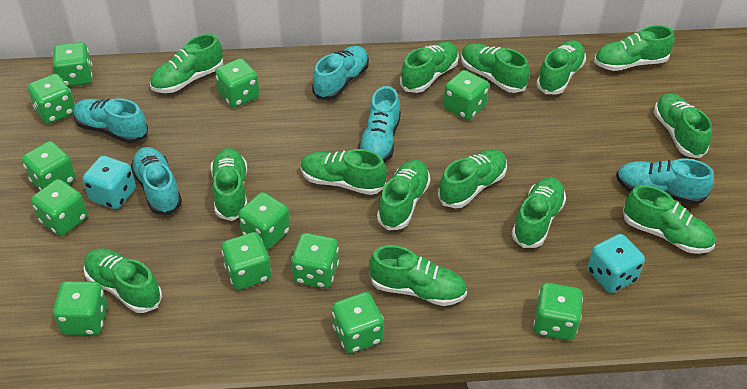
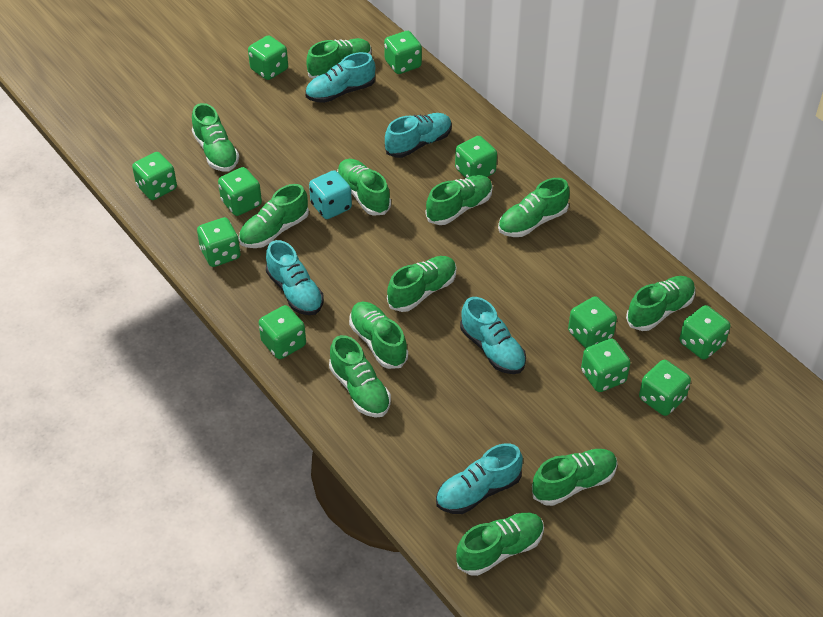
green dice: [22,141,76,190] [27,74,75,124] [31,179,88,236] [53,42,93,87] [53,281,108,335] [215,58,259,108] [221,232,271,290] [238,192,290,250] [291,233,339,288] [332,292,384,353] [444,70,489,120] [533,283,583,340] = 12 -> [132,152,177,200] [197,217,241,267] [218,167,262,216] [248,35,288,80] [259,305,306,359] [384,31,422,74] [455,136,497,178] [568,296,617,348] [581,338,630,392] [639,360,691,416] [680,305,730,359] = 11
green shoe: [83,248,162,313] [150,34,223,93] [211,148,247,221] [300,149,387,195] [369,245,467,306] [377,160,430,230] [400,42,459,93] [438,149,507,208] [461,43,529,93] [512,177,566,248] [536,40,586,94] [594,25,674,71] [623,185,715,254] [654,93,712,159] = 14 -> [192,103,239,172] [239,184,309,248] [306,38,371,79] [329,335,391,418] [337,159,391,216] [349,302,408,369] [387,256,456,312] [426,175,493,225] [456,513,544,576] [498,178,570,237] [532,449,617,506] [626,276,695,331] = 12
turquoise dice: [83,156,136,209] [587,234,645,293] = 2 -> [309,170,352,219] = 1

